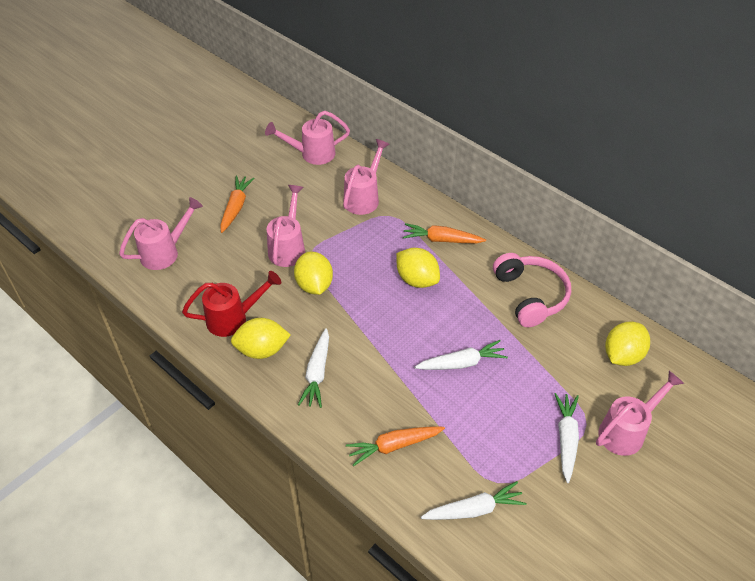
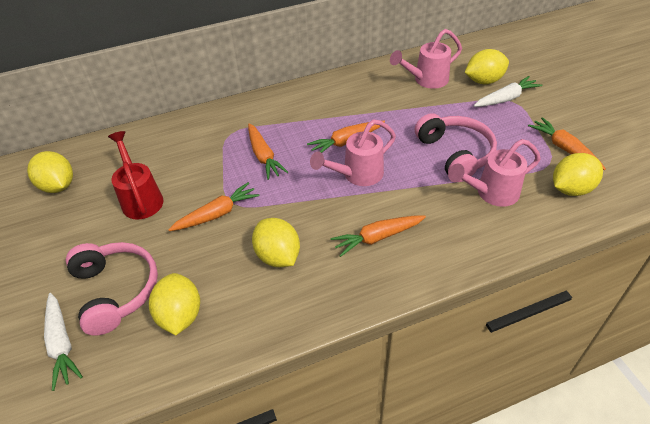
orange carrot: [220,175,254,233] [346,426,445,466] [403,223,486,243] = 3 -> [168,182,259,231] [248,124,288,180] [307,121,385,153] [331,215,426,257] [528,117,606,170] = 5
pink headphones: [493,253,571,327] = 1 -> [66,242,158,336] [415,113,497,182] = 2
pink watering can: [119,197,203,270] [265,111,350,165] [266,185,305,267] [343,139,389,215] [596,371,684,456] = 5 -> [310,119,396,186] [390,29,462,89] [448,139,541,207] = 3
white carrot: [298,328,329,408] [415,340,508,370] [421,481,527,520] [554,393,579,483] = 4 -> [44,293,83,391] [474,76,542,107] = 2
yellow lemon: [231,318,291,359] [294,251,333,295] [396,248,440,288] [605,322,650,366] = 4 -> [27,151,73,193] [149,273,200,335] [252,218,300,267] [465,49,509,84] [553,153,603,196] = 5

